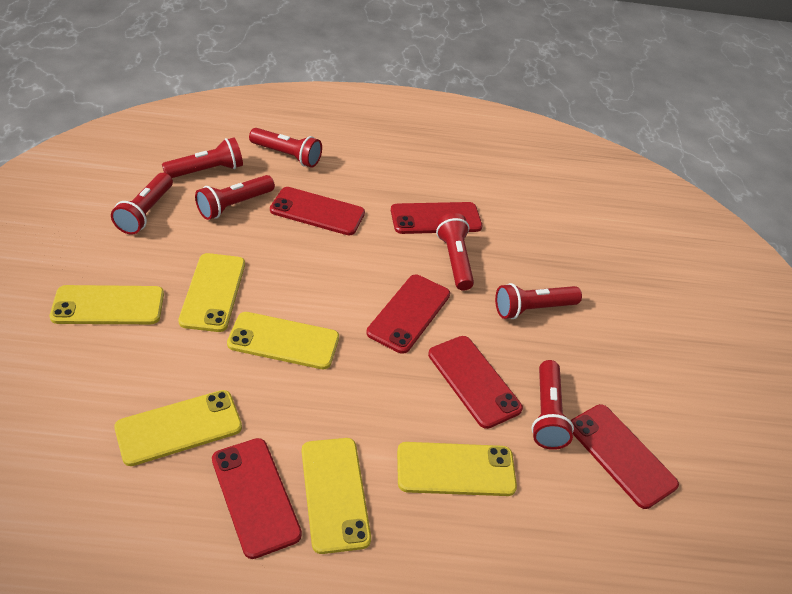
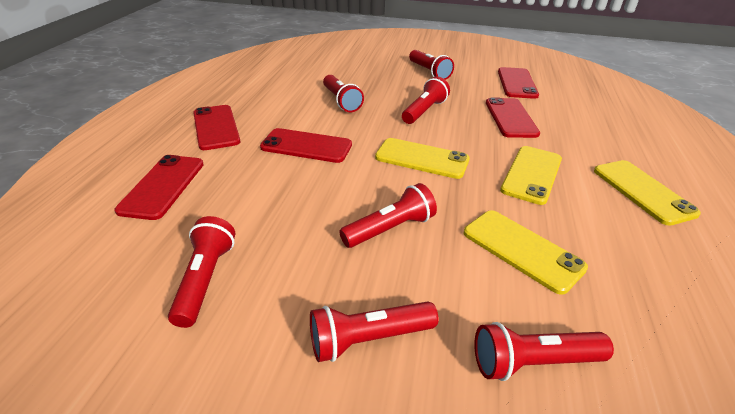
red phone: [212,438,302,559] [270,187,365,235] [366,275,450,354] [391,202,482,234] [428,336,523,429] [570,404,679,509] = 6 -> [114,155,204,220] [193,105,241,150] [260,128,352,163] [486,97,540,138] [498,67,539,99] = 5
yellow phone: [50,285,164,324] [114,390,242,466] [178,253,245,332] [227,312,339,369] [302,438,371,554] [397,442,517,496] = 6 -> [375,138,470,179] [464,210,588,295] [500,146,562,205] [594,160,701,226] = 4

